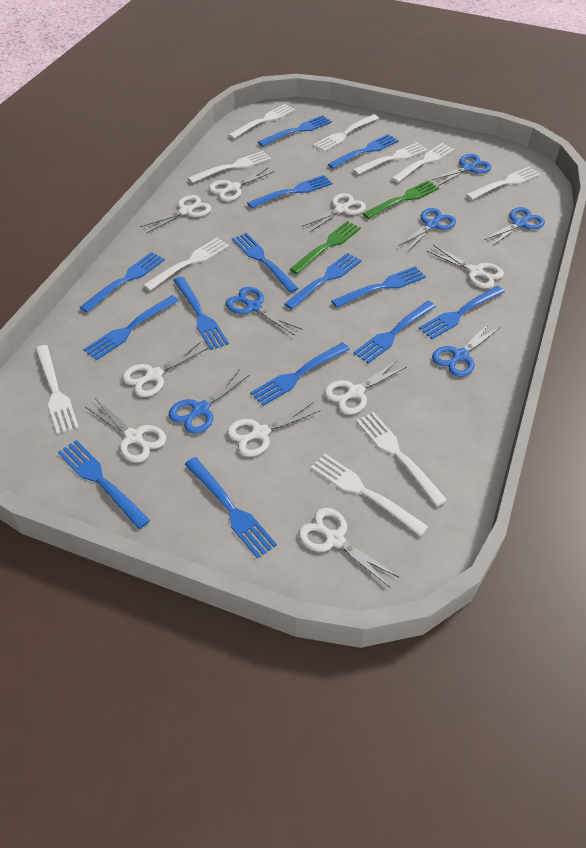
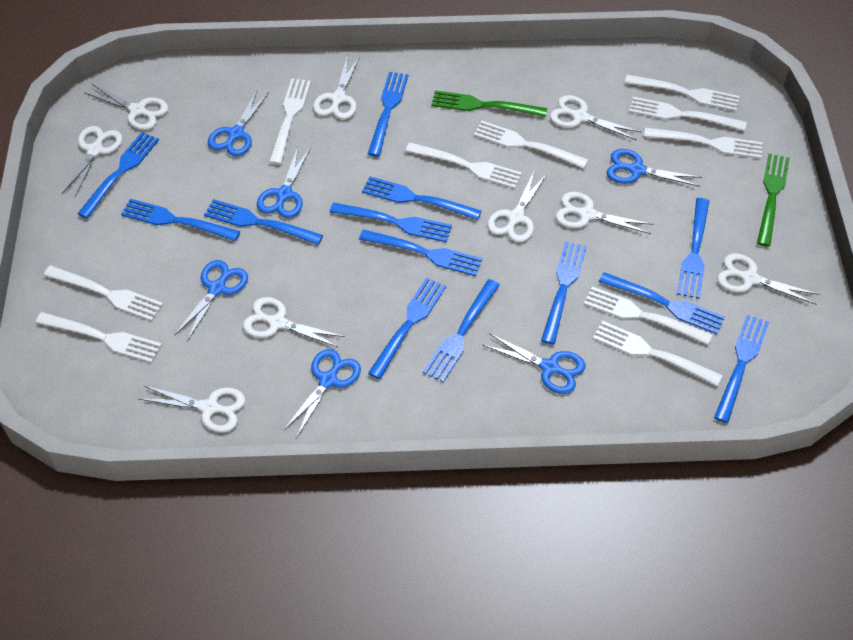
blue fork: [58,440,150,529] [80,252,165,313] [83,295,179,360] [173,276,229,350] [185,457,277,559] [232,233,299,293] [247,175,333,208] [250,342,350,406] [258,115,332,146] [284,253,362,309] [328,134,399,169] [331,266,426,308] [353,301,436,364] [419,286,505,339] = 14 -> [77,132,159,219] [121,199,240,241] [204,199,323,245] [330,203,452,242] [359,229,482,276] [362,176,482,220] [368,72,409,157] [368,277,446,379] [423,279,500,382] [541,241,587,344] [599,272,725,334] [677,198,709,299] [714,315,769,423] = 13

